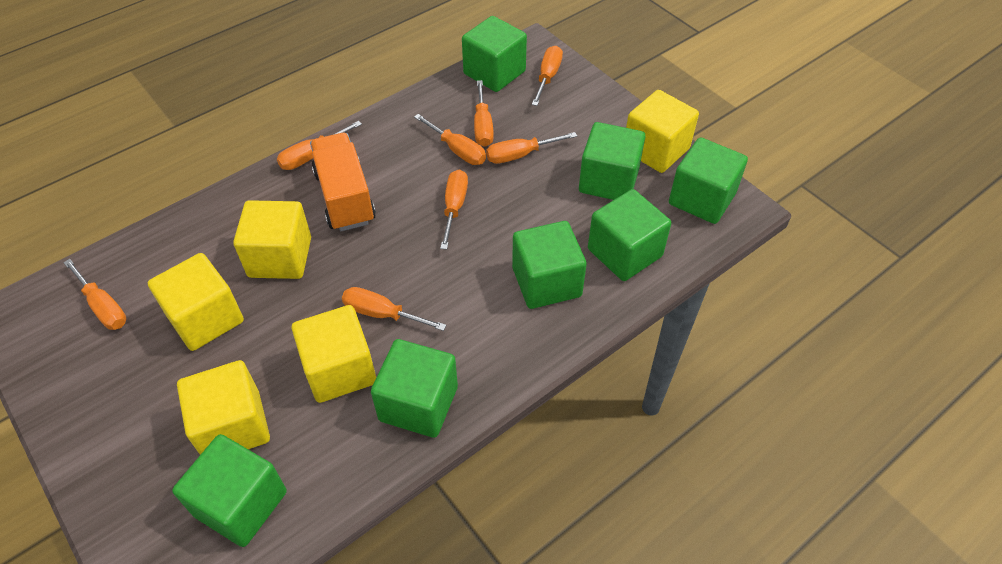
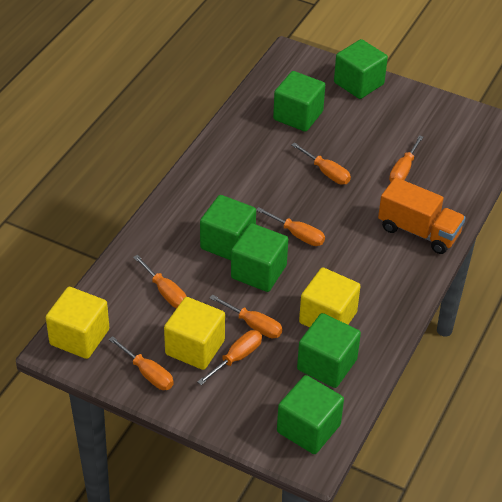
green cube: [172,434,287,547] [371,339,458,438] [462,16,527,92] [512,221,587,309] [579,122,646,200] [588,189,671,281] [669,137,748,224] = 7 -> [200,195,256,260] [231,223,288,292] [273,71,325,132] [277,375,344,454] [297,313,361,388] [334,39,388,99] = 6
orange screwdriver: [63,259,127,330] [277,121,362,170] [342,287,446,331] [414,114,486,165] [440,169,468,250] [474,80,494,147] [486,132,577,164] [532,46,563,106] = 8 -> [109,336,174,390] [133,255,187,308] [198,330,262,385] [209,294,282,338] [256,207,325,246] [291,142,351,185] [389,135,423,182] = 7
yellow cube: [148,253,244,351] [177,360,270,455] [233,200,311,279] [291,305,376,403] [626,90,699,173] = 5 -> [46,287,109,359] [164,297,225,370] [299,268,360,328] = 3

